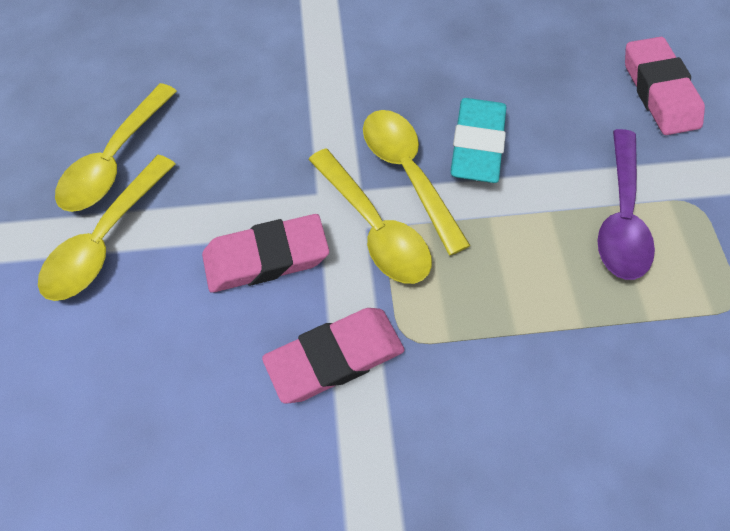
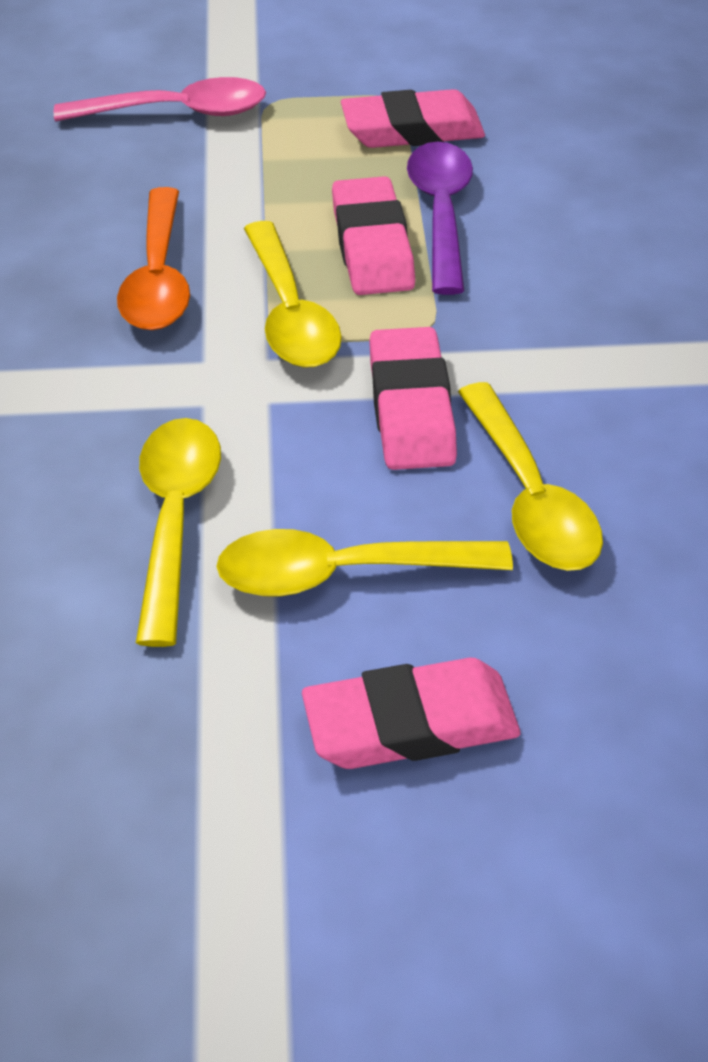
orange spoon: none = 0 -> [117,187,190,330] = 1
pink eraser: [202,214,329,293] [262,308,404,404] [625,37,705,135] = 3 -> [302,658,520,769] [332,176,415,295] [341,89,485,148] [369,327,457,470] = 4
pink spoon: none = 0 -> [54,77,266,122] = 1
turquoise eraser: [450,98,507,183] = 1 -> none = 0

